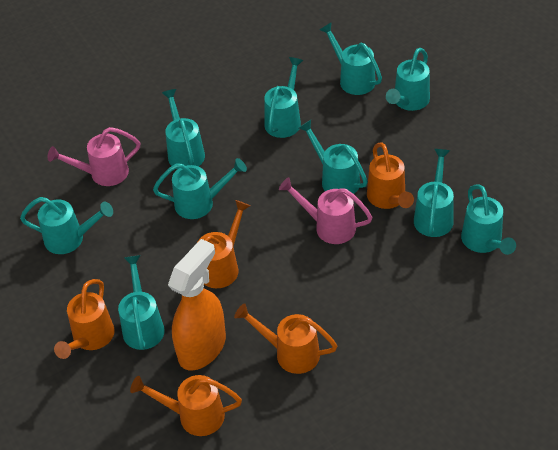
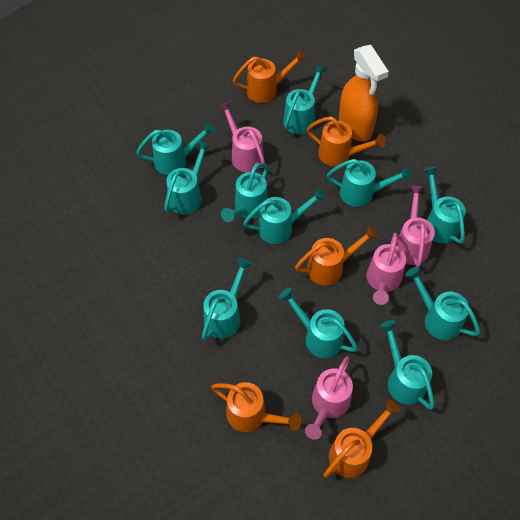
pink watering can: [47,127,140,186] [279,177,373,244] = 2 -> [219,101,265,172] [305,356,353,440] [366,233,406,305] [396,186,435,267] = 4
turquoise watering can: [20,197,113,254] [118,255,165,350] [153,158,247,219] [162,89,205,169] [264,57,304,138] [299,120,368,194] [320,22,382,95] [386,48,430,111] [414,149,454,237] [461,185,516,255] = 10 -> [136,122,215,175] [164,141,212,215] [202,258,252,340] [221,163,268,222] [243,187,326,244] [279,288,358,358] [283,65,327,134] [327,159,412,207] [380,320,434,410] [405,267,480,340] [423,166,466,244] = 11

